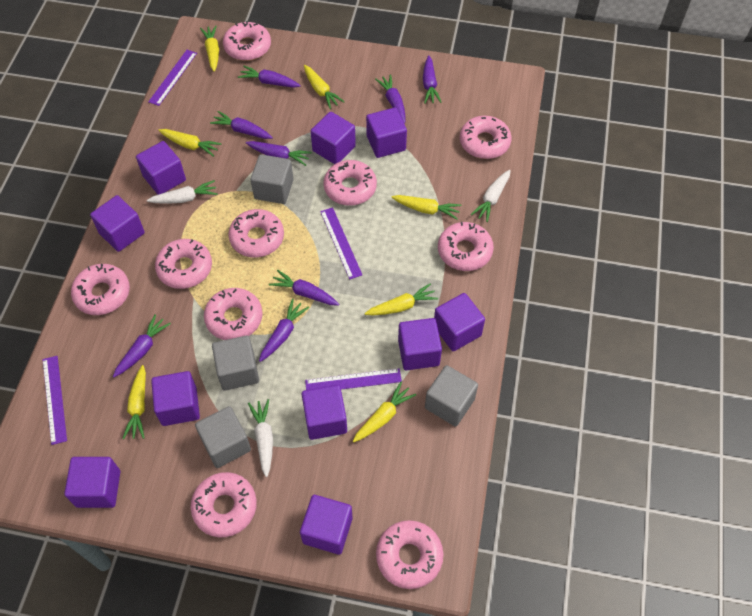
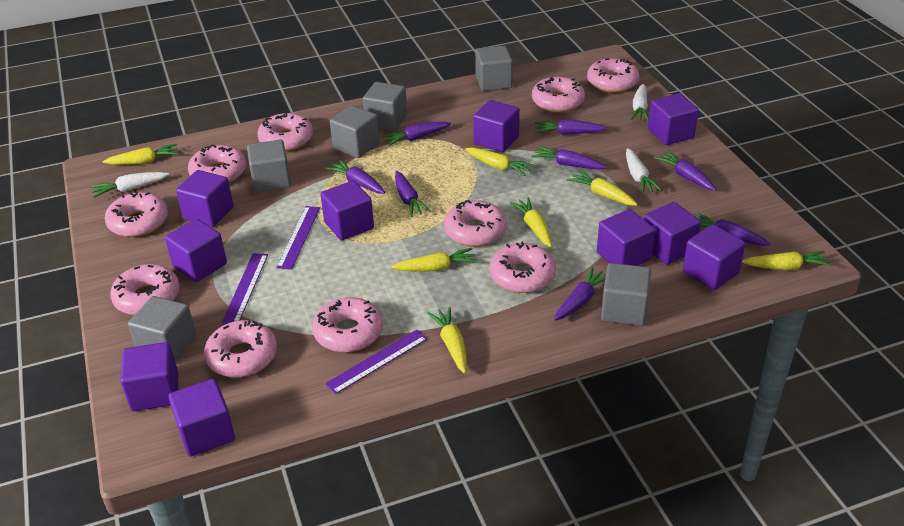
grey cube: [195,406,251,468] [212,336,259,391] [250,154,294,204] [425,365,478,427] = 4 -> [128,296,196,362] [247,139,291,193] [330,105,380,158] [363,82,407,131] [475,46,513,91] [601,263,651,326] = 6
purple ruler: [42,356,67,445] [148,50,197,106] [305,368,402,390] [320,207,362,279] = 4 -> [222,253,268,324] [276,206,320,270] [325,330,427,394] = 3

